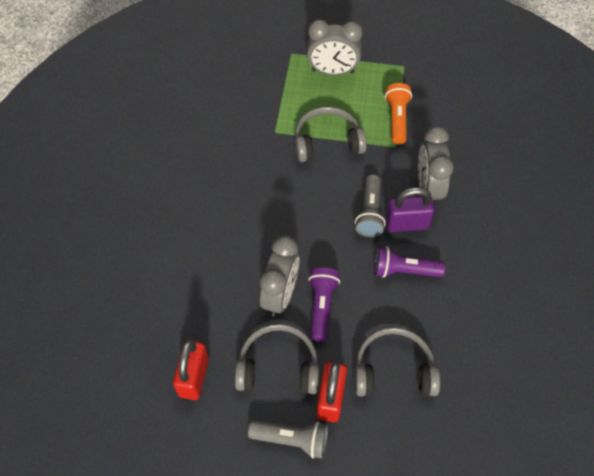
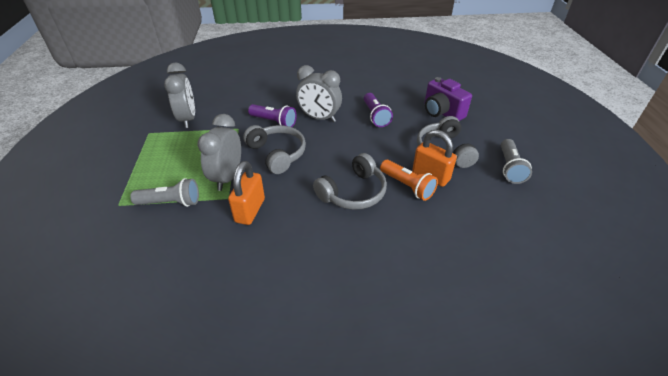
orange padlock: none = 0 -> [228,161,265,225] [412,130,457,187] = 2
purple camera: none = 0 -> [425,77,472,121] = 1
purple padlock: [386,187,435,232] = 1 -> none = 0
red padlock: [173,339,209,400] [317,361,347,422] = 2 -> none = 0

